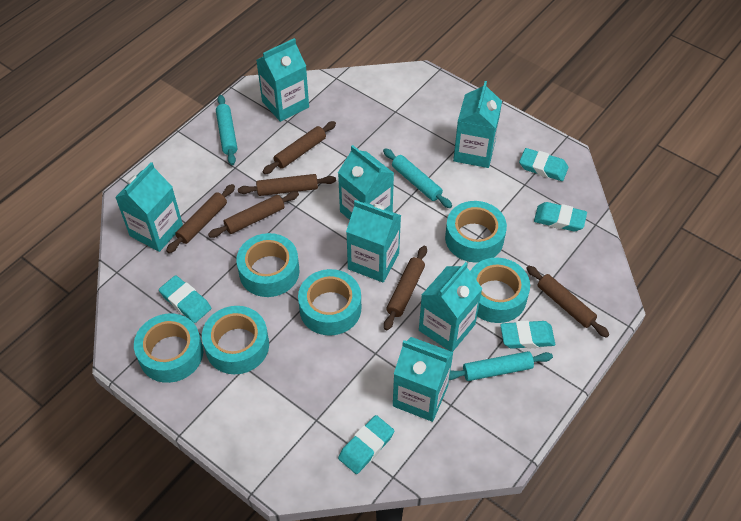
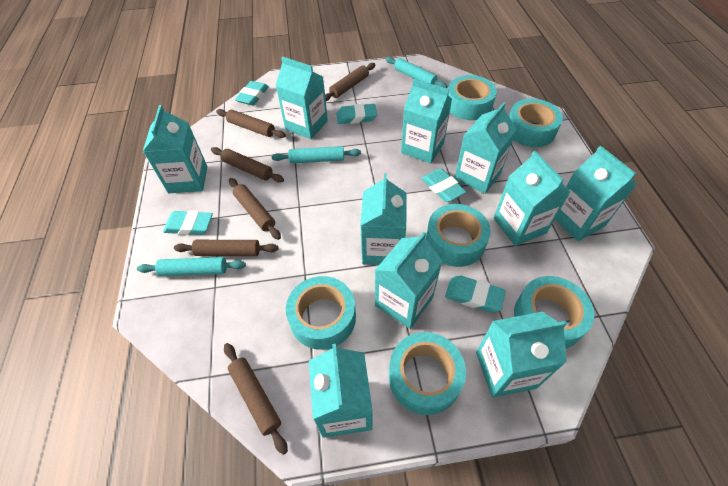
turquoise carton: [115,162,183,252] [256,38,309,122] [338,145,394,220] [346,200,401,282] [393,337,454,422] [419,262,482,352] [453,81,502,168] = 7 -> [143,105,207,193] [275,56,328,139] [309,344,373,438] [360,173,407,265] [375,232,442,329] [401,79,452,164] [454,102,517,194] [476,312,567,398] [493,151,570,246] [555,146,637,241] = 10

